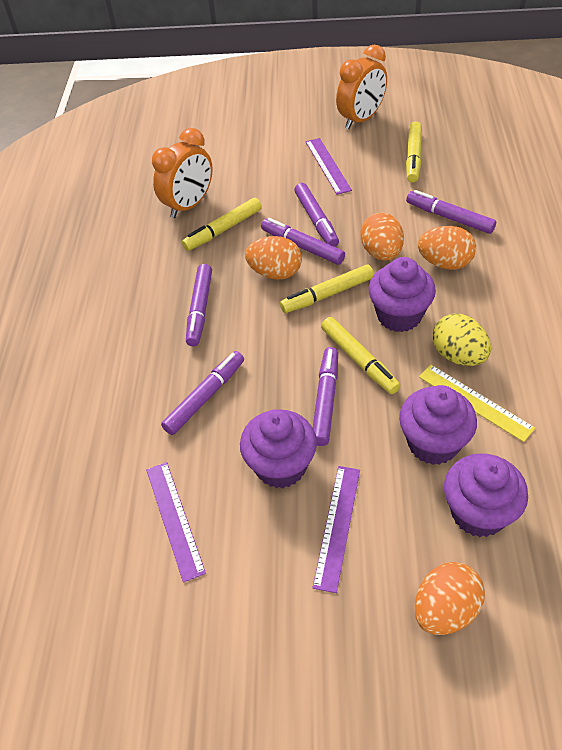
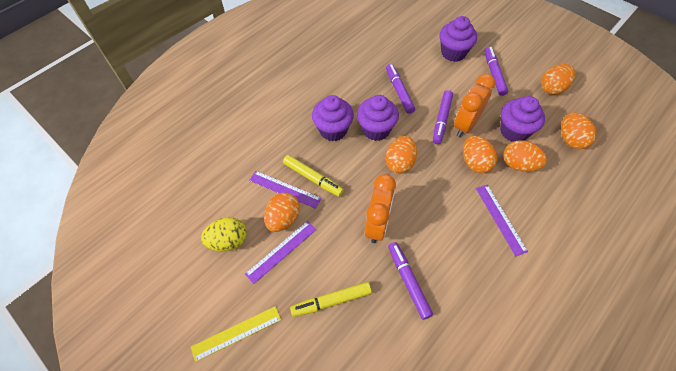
orange egg: [245,236,302,280] [361,213,404,261] [414,562,485,635] [418,226,476,270] = 4 -> [264,193,300,232] [386,136,417,174] [463,136,497,173] [503,140,547,172] [541,64,576,95] [561,113,597,149] = 6
purple marker: [161,351,244,435] [186,264,212,346] [261,218,345,265] [294,183,339,247] [313,347,338,446] [406,190,496,234] = 6 -> [386,64,415,114] [388,242,433,320] [433,90,453,144] [484,46,508,96] = 4
yellow marker: [182,198,262,251] [280,264,374,313] [321,317,401,394] [406,122,422,183] = 4 -> [283,155,344,197] [290,282,372,317] = 2

